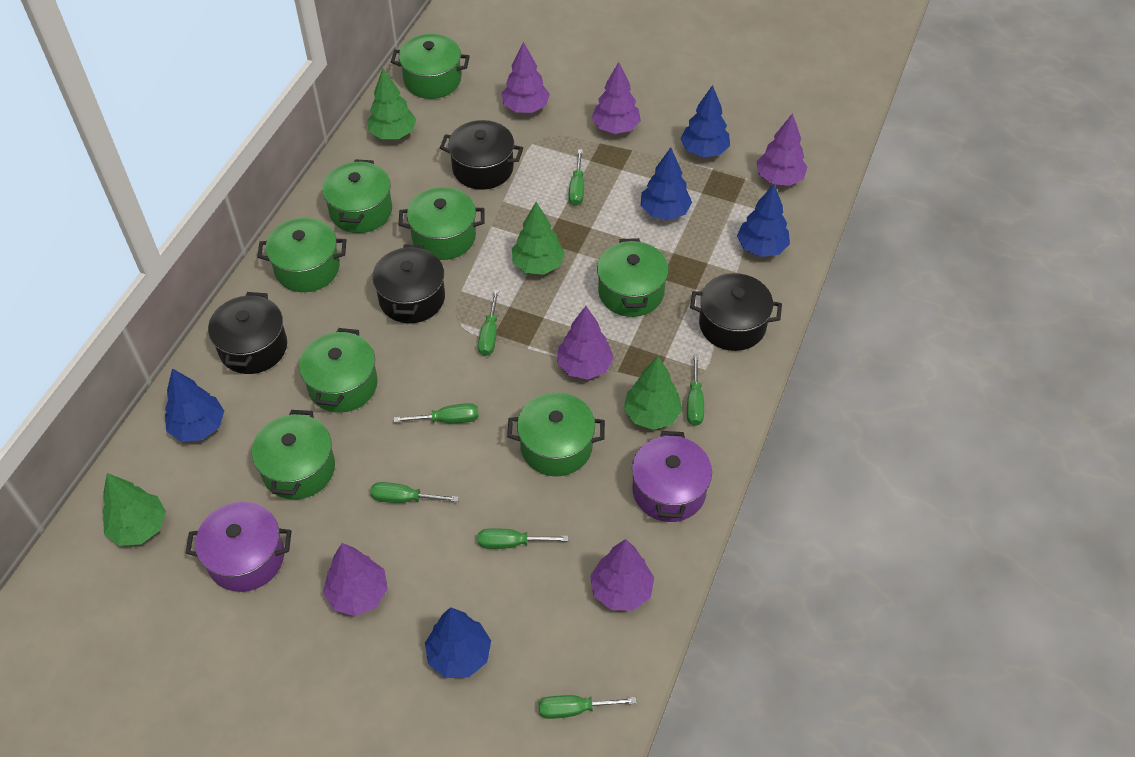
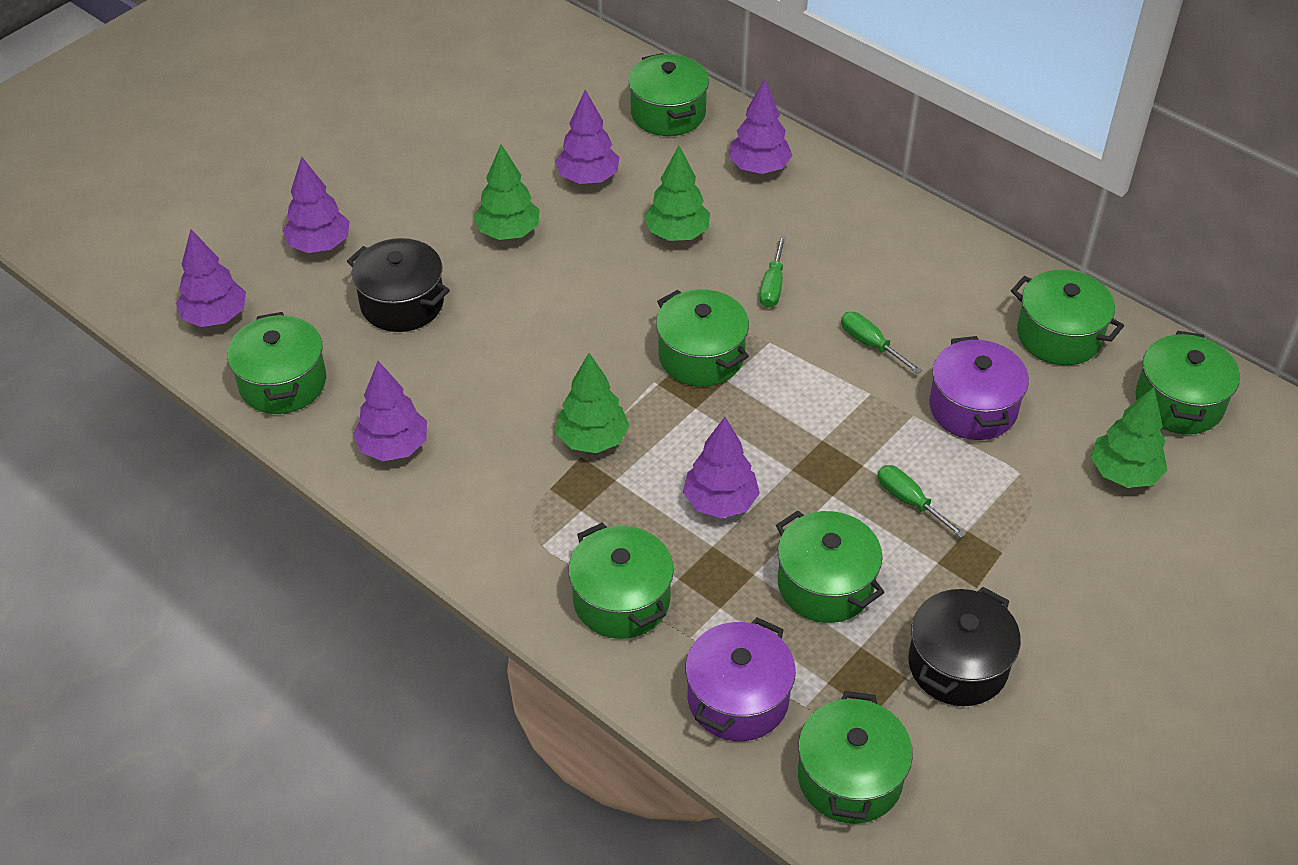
black pot: [208,292,287,374] [372,244,445,323] [440,120,523,190] [690,273,782,351] = 4 -> [347,238,450,332] [908,587,1021,706] = 2
blue tree: [165,368,224,442] [425,607,491,678] [641,147,692,220] [680,85,730,157] [737,184,790,257] = 5 -> none = 0
green screwdriver: [370,482,459,503] [394,403,479,423] [478,290,499,356] [478,528,568,549] [538,695,637,719] [568,149,584,206] [687,354,704,426] = 7 -> [759,236,786,308] [841,312,922,374] [877,465,966,538] = 3

